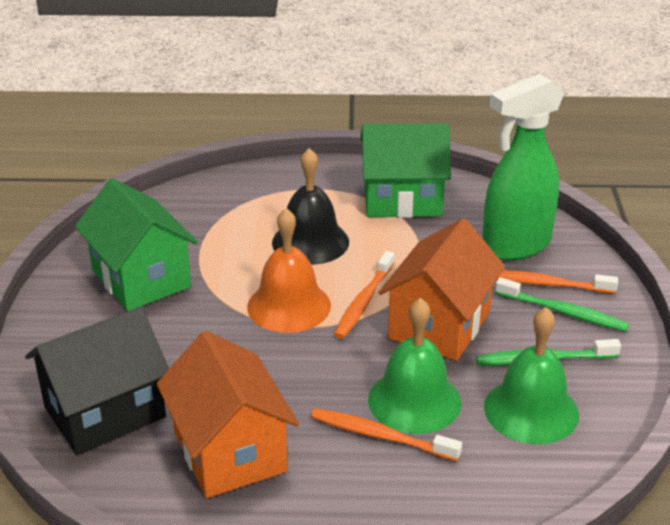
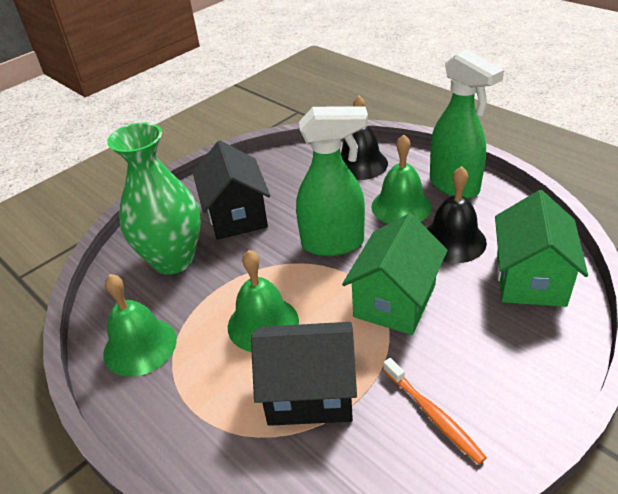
black bell: [272,148,349,265] = 1 -> [341,96,388,180] [427,166,487,263] = 2
black house: [25,307,169,455] = 1 -> [193,140,270,240] [251,322,357,426] = 2
green bell: [368,298,461,434] [484,307,579,444] = 2 -> [103,274,177,377] [228,250,299,352] [371,135,432,224] = 3
green spray bottle: [482,74,564,261] = 1 -> [296,106,368,256] [430,50,504,199] = 2
green toothbrush: [476,339,621,365] [495,278,629,332] = 2 -> none = 0
green vase: none = 0 -> [107,123,201,275] = 1
orange bell: [247,208,331,333] = 1 -> none = 0
orange house: [156,331,299,498] [378,218,505,361] = 2 -> none = 0
orange toothbrush: [311,408,462,461] [334,251,394,339] [496,270,618,294] = 3 -> [383,358,487,465] = 1

